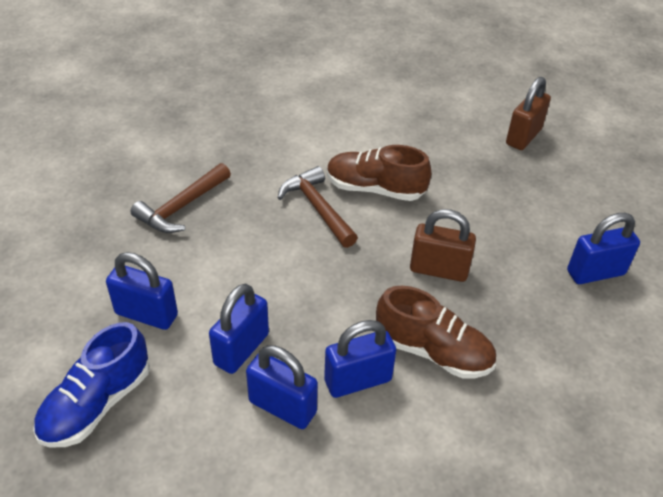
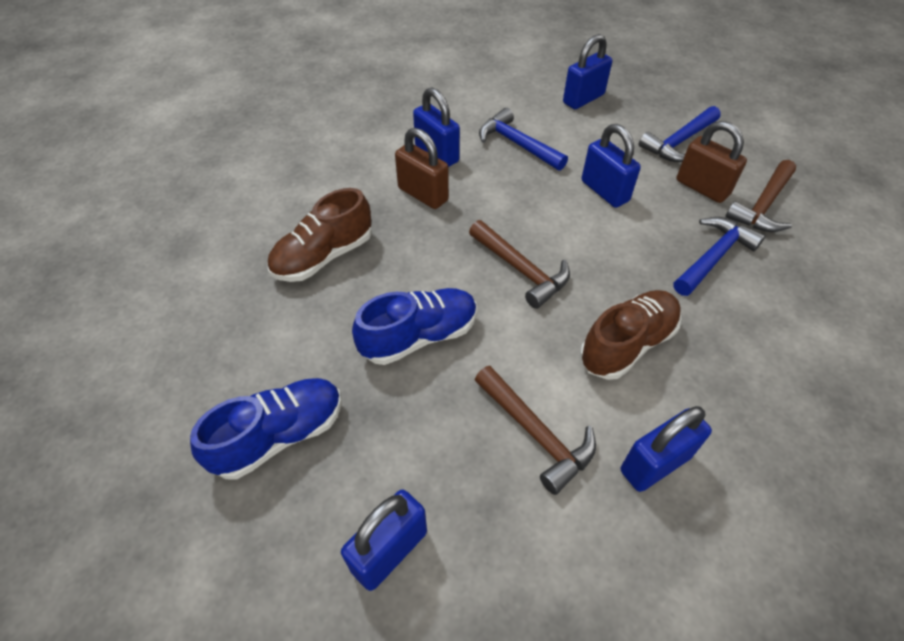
blue hammer: none = 0 -> [479,108,568,171] [639,106,721,162] [674,217,765,296] = 3
blue shoe: [33,322,150,448] = 1 -> [190,378,342,479] [352,288,477,365] = 2
brown hammer: [131,163,231,233] [278,166,358,248] = 2 -> [469,220,570,309] [475,366,596,495] [725,160,796,232] = 3

